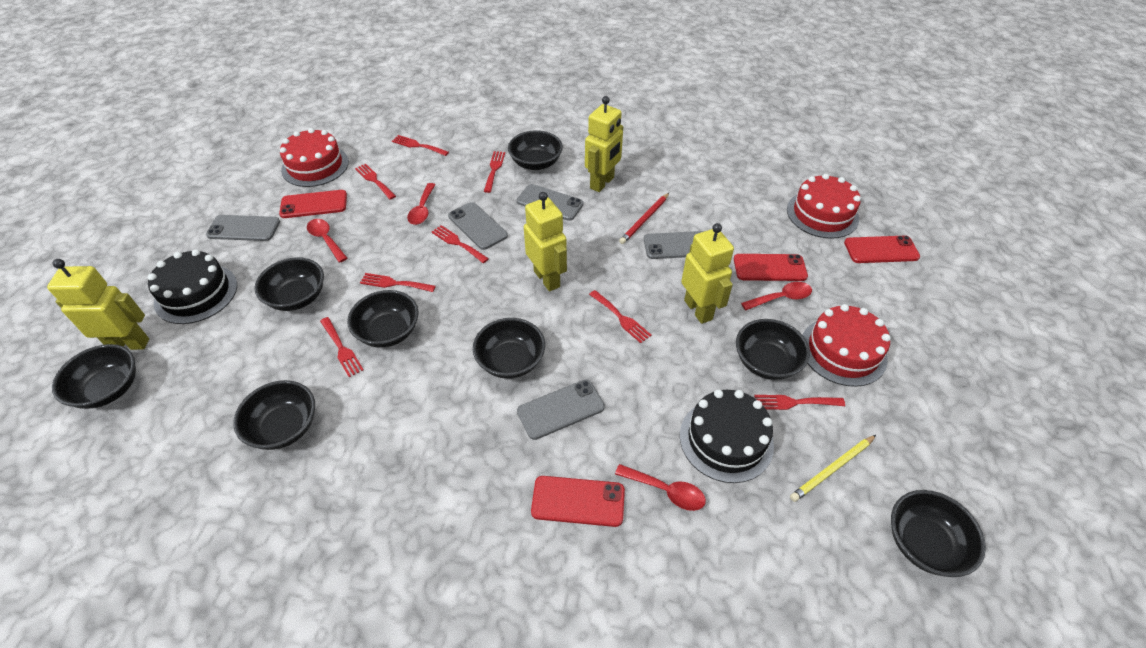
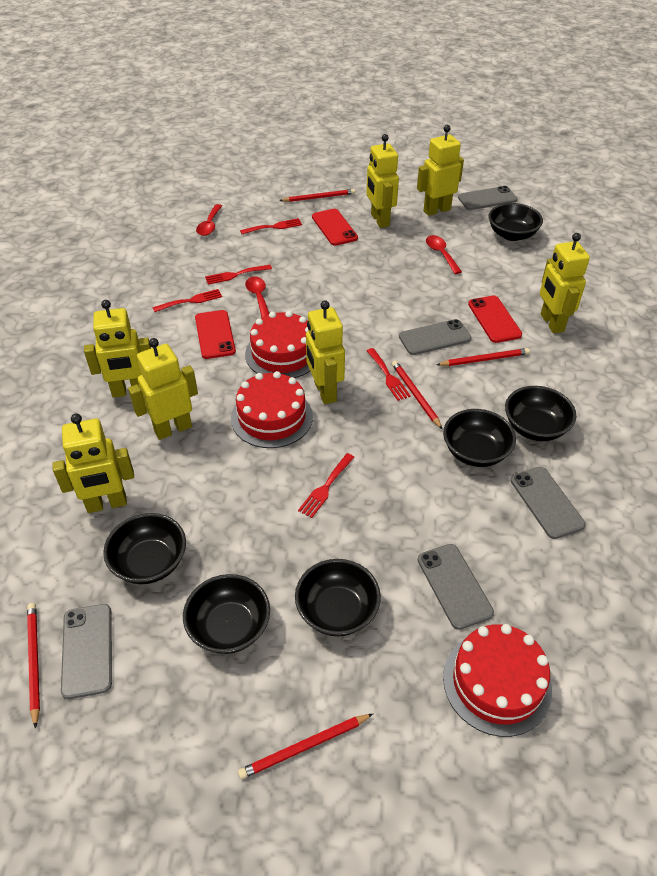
black bowl: [52,344,136,409] [233,380,315,450] [254,257,324,311] [347,290,419,348] [473,318,545,379] [508,130,563,170] [736,319,810,380] [891,490,986,577] = 8 -> [103,513,186,584] [183,574,270,654] [295,559,381,636] [443,409,516,467] [489,203,543,241] [505,386,576,441] = 6
black cake: [148,249,237,324] [680,389,774,483] = 2 -> none = 0
red fork: [320,317,364,377] [355,164,396,200] [360,273,436,292] [392,135,449,156] [432,225,489,263] [484,151,505,193] [589,290,652,343] [754,395,845,410] = 8 -> [152,289,222,312] [205,265,272,285] [240,218,302,234] [298,453,355,518] [367,348,411,401] = 5
red pencil: [619,193,669,244] = 1 -> [27,603,40,729] [238,714,373,779] [279,189,355,202] [392,361,442,429] [437,348,530,366] = 5
red phone: [279,190,347,218] [531,476,625,527] [734,254,808,281] [844,236,920,263] = 4 -> [195,310,236,359] [312,209,358,246] [468,296,522,343] = 3
red spoon: [307,219,347,263] [407,183,436,225] [615,464,706,511] [741,282,812,310] = 4 -> [196,204,222,236] [245,276,269,317] [426,235,462,274] = 3
yellow pencil: [790,435,876,502] = 1 -> none = 0
yellow robot: [47,259,149,350] [524,192,567,291] [585,96,623,192] [681,223,734,324] = 4 -> [52,413,134,513] [84,300,151,398] [128,338,198,440] [306,301,345,404] [366,134,399,228] [417,125,464,216] [540,233,590,334] = 7

